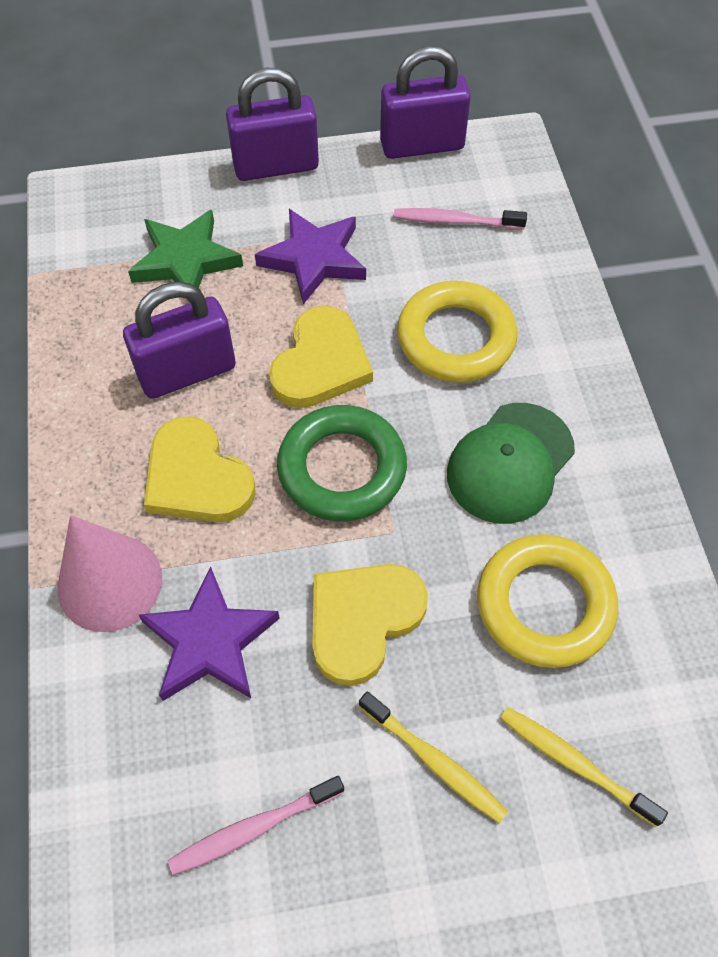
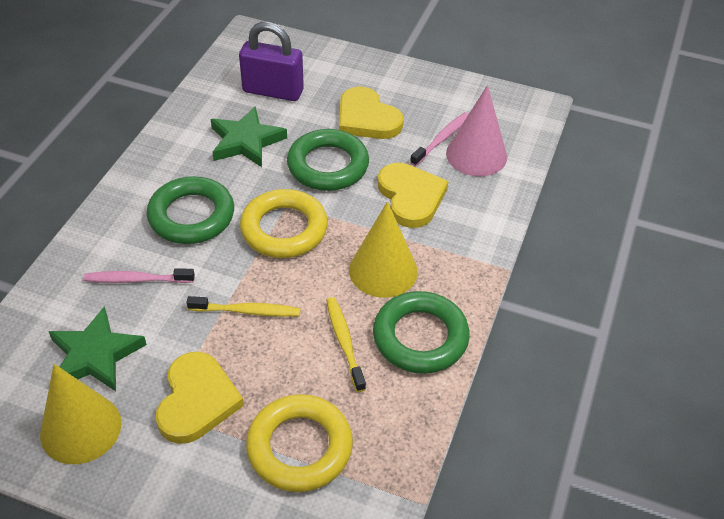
green cap: [447,403,575,524] = 1 -> none = 0
green ring: [277,405,407,521] = 1 -> [147,176,234,244] [287,129,369,191] [373,291,470,374] = 3
green star: [128,210,243,303] = 1 -> [49,306,147,391] [211,106,287,167] = 2
purple padlock: [123,282,236,399] [226,68,319,181] [380,46,471,159] = 3 -> [239,22,304,101] = 1
purple star: [139,566,280,701] [255,209,366,304] = 2 -> none = 0
yellow cone: none = 0 -> [40,364,121,464] [349,202,418,298] = 2

